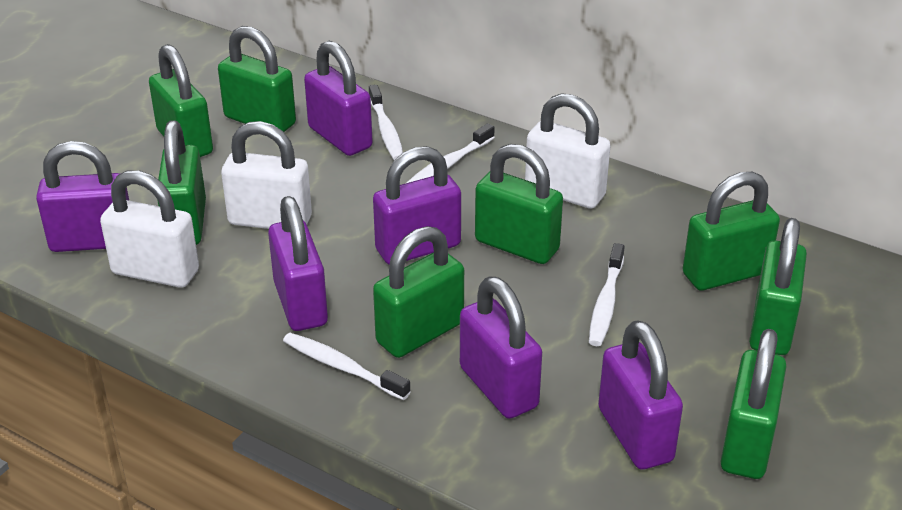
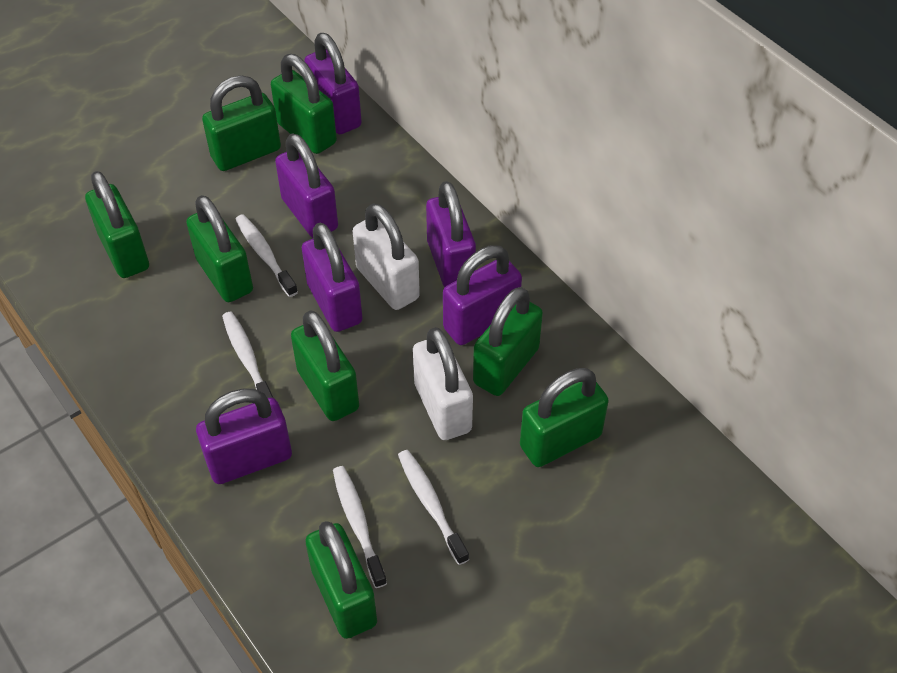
white padlock: [100,171,199,288] [221,121,312,229] [525,93,611,208] = 3 -> [353,203,420,310] [413,327,473,440] = 2

